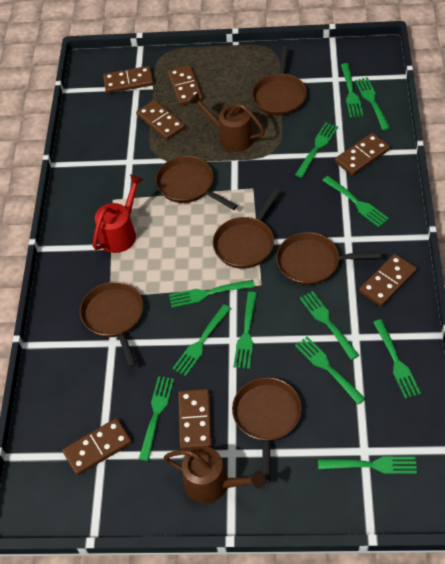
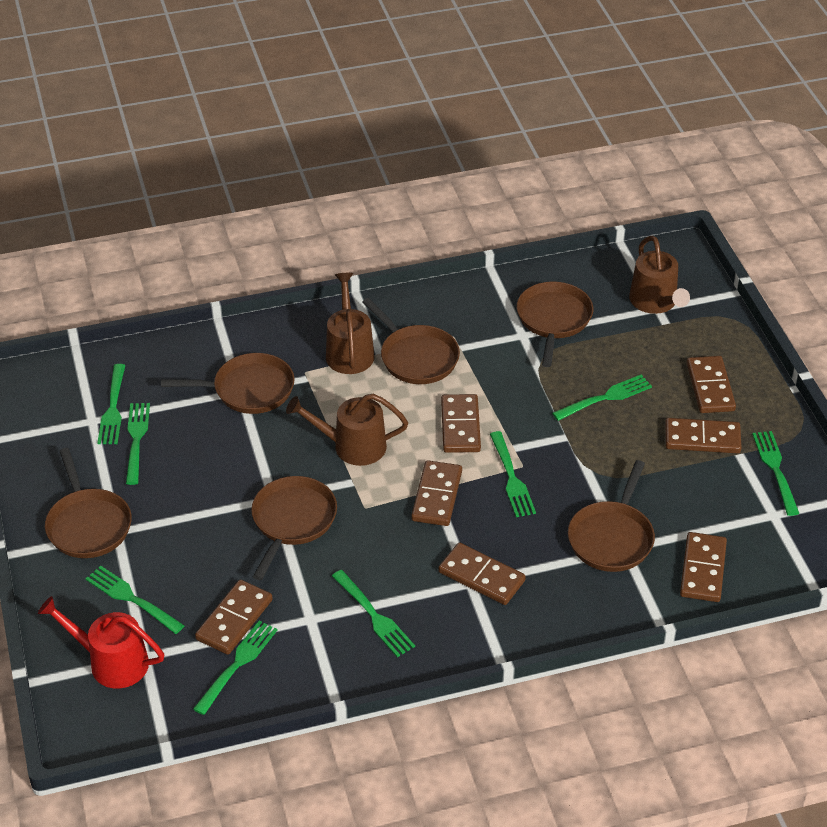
brown watering can: [164,446,265,503] [189,92,265,152] = 2 -> [286,394,408,466] [326,273,374,374] [629,236,690,314] = 3
green fork: [139,376,174,461] [169,280,254,308] [172,304,231,376] [233,292,257,369] [295,123,338,178] [295,336,365,405] [300,291,359,360] [318,456,417,474] [322,176,389,227] [341,63,364,118] [355,77,390,131] [373,319,421,399] = 12 -> [86,566,185,634] [97,364,125,444] [126,403,150,485] [193,620,277,715] [332,570,415,657] [490,431,536,517] [552,375,652,421] [752,431,800,516] = 8

